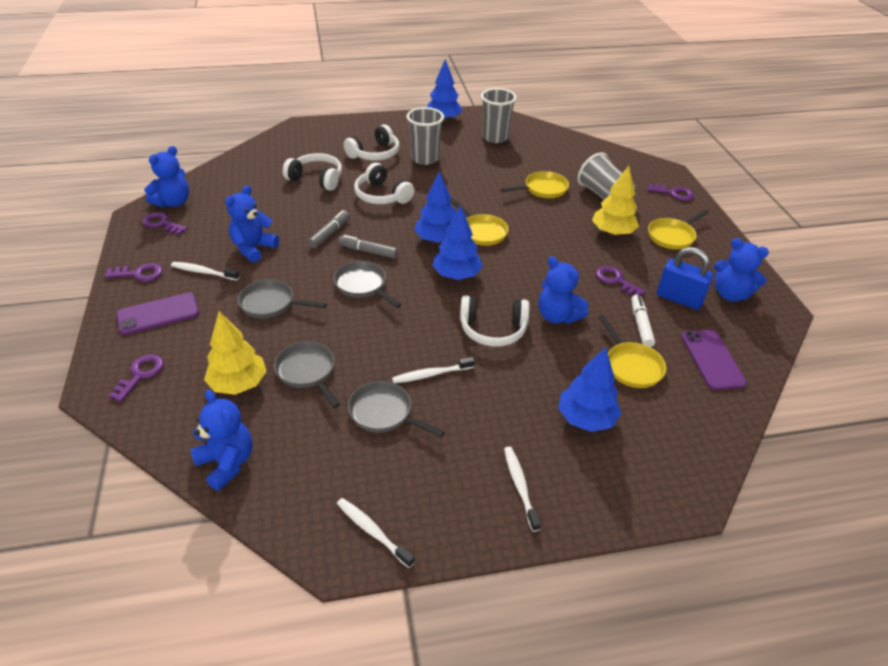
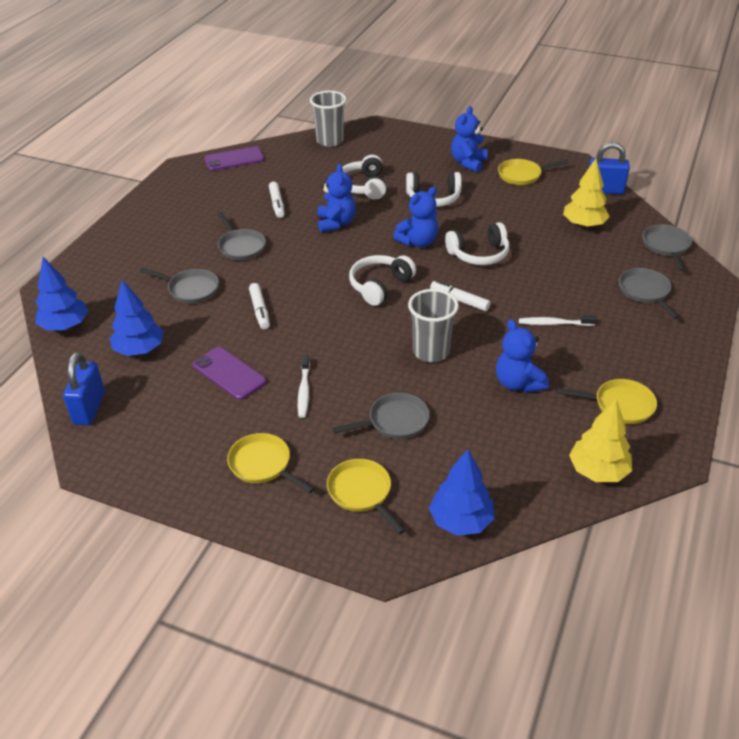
blue padlock: [657,247,714,310] = 1 -> [63,352,105,425] [589,142,630,194] = 2
blue teddy bear: [144,146,189,208] [190,390,253,491] [225,185,279,263] [538,256,588,324] [714,238,769,302] = 5 -> [317,164,356,232] [393,187,439,247] [451,106,488,172] [496,319,549,393] = 4
blue tree: [414,171,456,243] [427,59,462,122] [432,205,483,280] [558,347,621,432] = 4 -> [35,257,88,331] [110,280,164,356] [429,449,494,536] = 3
grey cup: [407,107,444,165] [481,88,517,143] [578,152,635,200] = 3 -> [310,91,346,147] [408,289,459,362] = 2
grey marker: [308,210,350,248] [339,235,398,258] = 2 -> none = 0
grey pan: [238,279,326,318] [274,341,340,408] [334,261,402,308] [348,381,445,438] = 4 -> [140,268,219,304] [217,212,266,260] [332,393,430,439] [619,268,680,319] [643,225,692,271] = 5
purple key: [104,263,163,282] [109,354,164,402] [142,212,188,235] [596,266,645,296] [647,184,694,201] = 5 -> none = 0
white marker: [631,295,655,347] = 1 -> [249,283,270,329] [269,182,284,218] [430,280,490,311] = 3
white toothbrush: [171,262,240,281] [337,498,415,568] [392,357,475,383] [504,447,541,532] = 4 -> [298,355,310,418] [519,315,596,326] = 2

